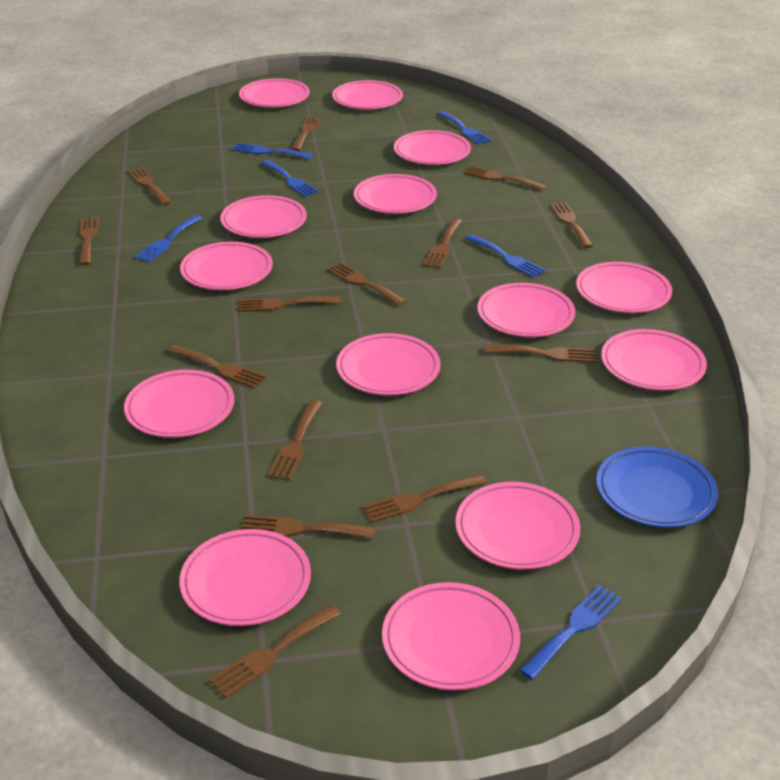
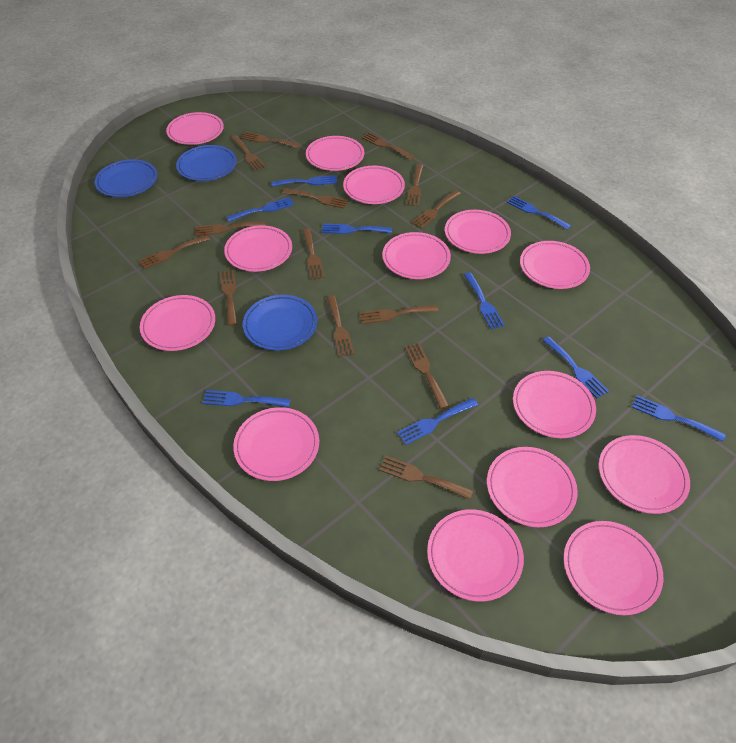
blue fork: [134,215,202,262] [232,143,313,159] [261,160,319,197] [437,111,491,144] [465,234,546,278] [519,585,622,680] = 6 -> [202,390,290,407] [226,197,294,222] [271,175,338,187] [322,223,392,234] [397,398,478,445] [464,272,505,330] [507,196,571,230] [542,337,609,398] [632,395,726,441] = 9
blue plate: [596,446,718,528] = 1 -> [95,159,157,197] [176,145,237,181] [243,295,317,351] = 3

